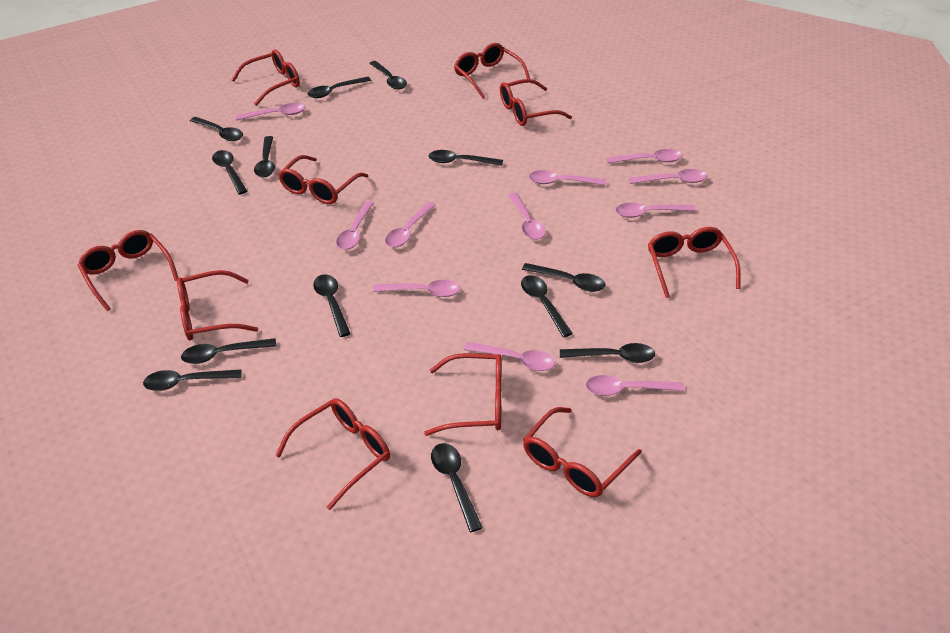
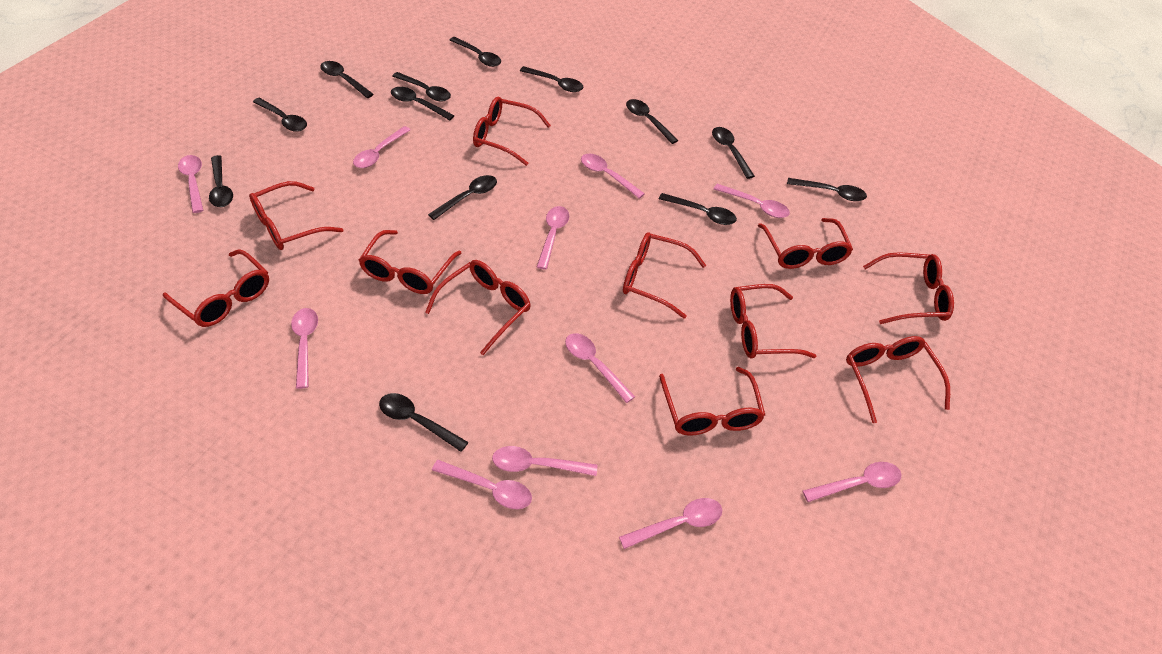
red glasses: [77,230,178,311] [177,270,258,341] [232,49,300,106] [275,398,390,510] [278,155,368,204] [424,353,502,436] [454,43,530,99] [500,79,572,126] [523,407,642,497] [648,227,741,298] = 10 -> [163,249,269,327] [249,181,343,250] [359,230,461,294] [425,260,531,355] [473,97,551,166] [623,232,706,319] [659,367,765,436] [730,284,816,359] [758,218,853,269] [846,336,950,423] [863,252,954,324] = 11

